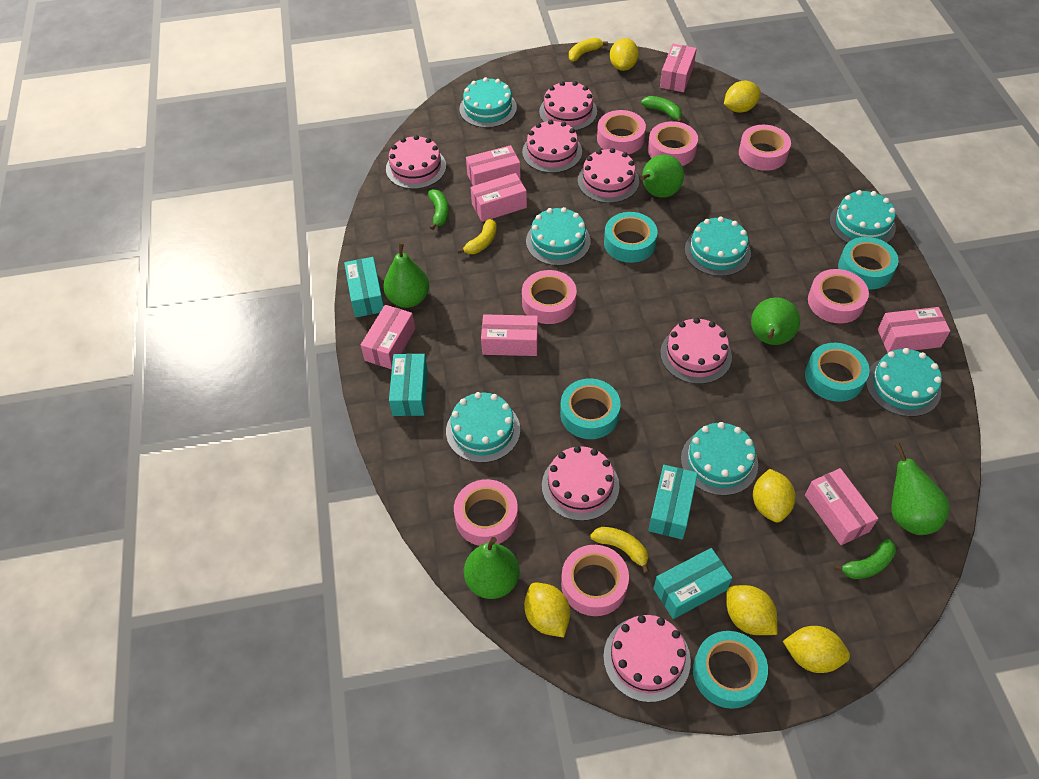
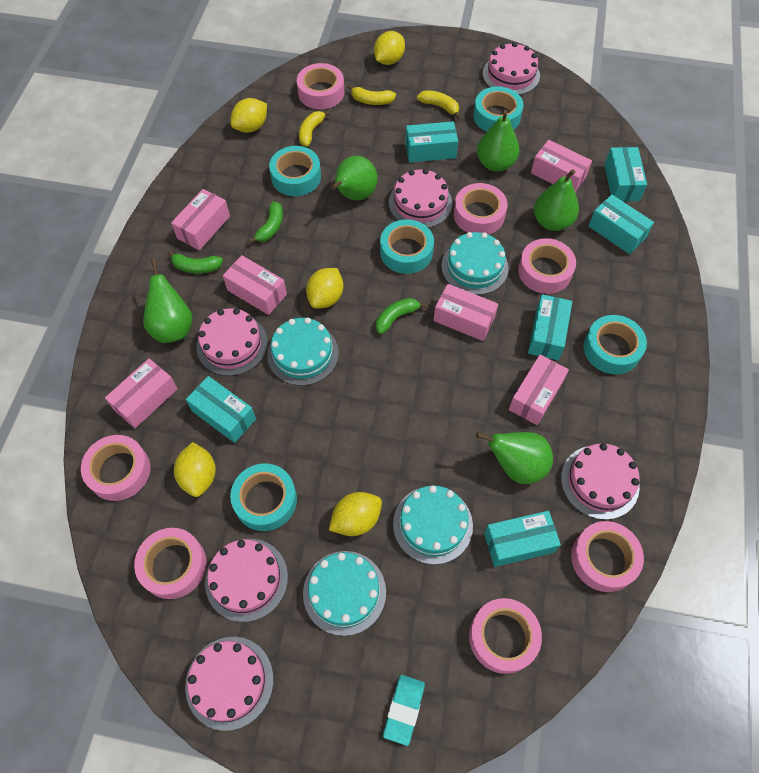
pink box: [361,305,415,369] [466,145,521,186] [470,173,527,222] [481,314,538,356] [660,44,697,92] [805,468,878,545] [878,307,950,353] = 7 -> [105,359,178,428] [171,189,230,250] [223,255,287,315] [433,284,498,341] [509,354,569,425] [531,140,592,192] = 6
pink cake: [386,135,446,189] [522,120,582,173] [539,81,597,131] [542,446,619,521] [578,148,639,203] [603,615,691,702] [660,318,732,384] = 7 -> [185,637,273,731] [197,308,268,376] [205,539,288,622] [389,169,452,228] [483,42,540,95] [561,443,640,520] = 6
turquoise box: [344,257,384,317] [389,354,428,416] [648,465,698,540] [654,548,732,619] = 4 -> [186,376,256,443] [405,121,458,162] [484,511,561,567] [528,294,572,360] [589,194,654,254] [604,147,647,202] = 6
turquoise cake: [446,392,520,463] [459,77,517,128] [526,207,591,266] [681,422,758,496] [685,217,751,276] [829,190,896,243] [866,348,942,417] = 7 -> [267,317,339,386] [303,551,386,636] [393,485,473,565] [441,232,509,295] = 4
turquoise eraser: none = 0 -> [383,675,425,746] = 1
yellow lemon: [524,582,570,637] [610,38,639,71] [724,81,761,113] [726,585,777,635] [753,469,796,523] [783,626,850,673] = 6 -> [174,442,216,497] [231,98,267,133] [306,268,343,309] [329,492,382,536] [374,31,405,65] = 5

